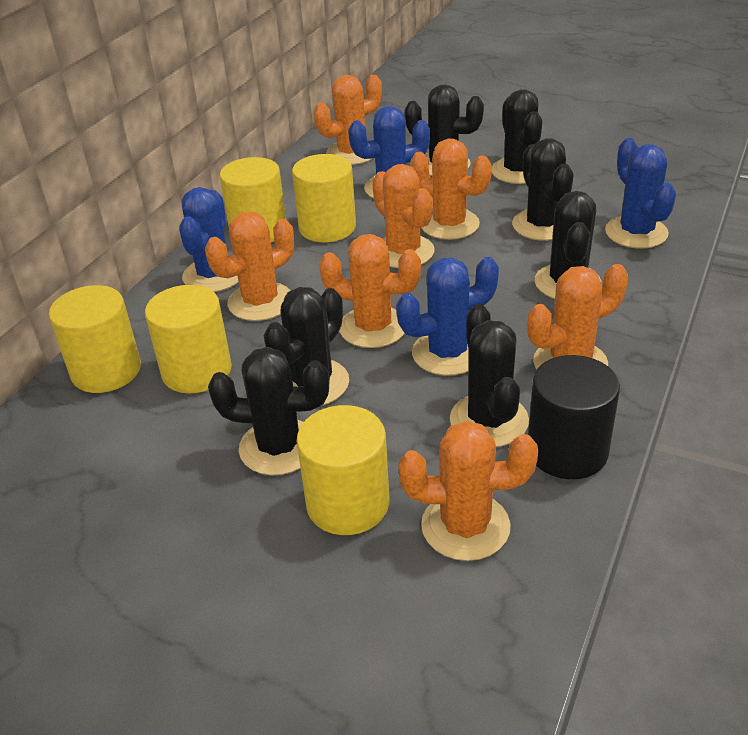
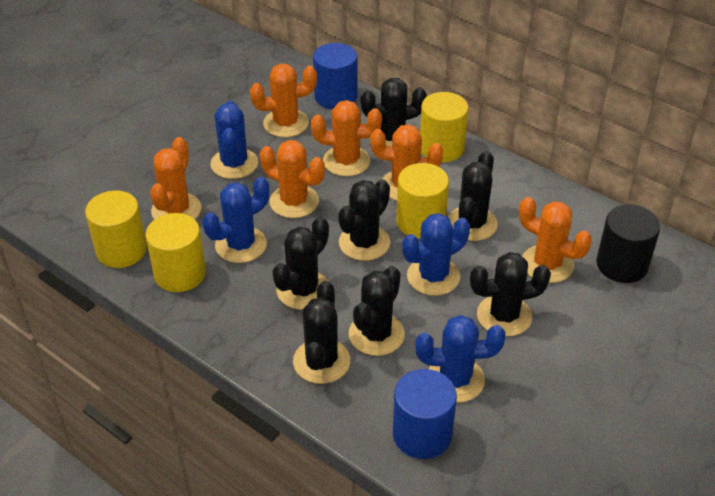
blue cylinder: none = 0 -> [313,43,358,109] [393,369,457,459] = 2
orange cactus: [205,211,294,321] [314,75,382,165] [319,234,421,348] [372,164,435,268] [399,421,538,561] [411,138,492,240] [527,264,628,370] = 7 -> [150,137,201,219] [250,64,317,137] [260,140,325,218] [311,100,382,176] [370,124,443,201] [519,197,592,283] = 6
yellow cylinder: [49,285,141,393] [145,285,232,394] [220,157,286,242] [292,154,356,242] [297,405,389,535] = 5 -> [85,190,147,268] [146,213,206,292] [396,163,449,238] [420,92,469,162] = 4

